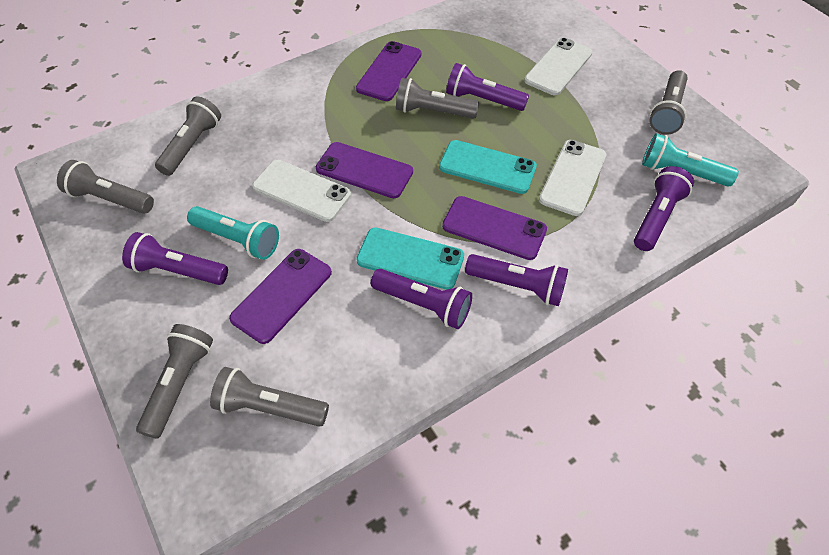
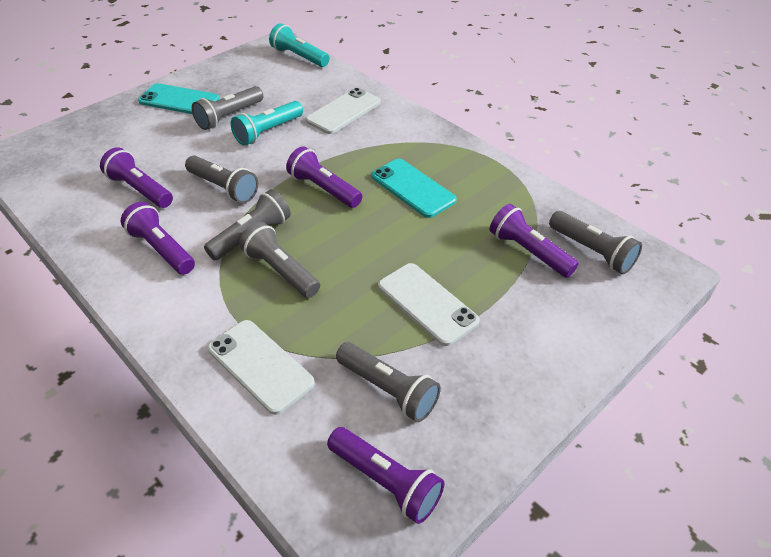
purple phone: [229,249,332,344] [316,142,413,198] [356,41,421,101] [442,196,547,260] = 4 -> none = 0

